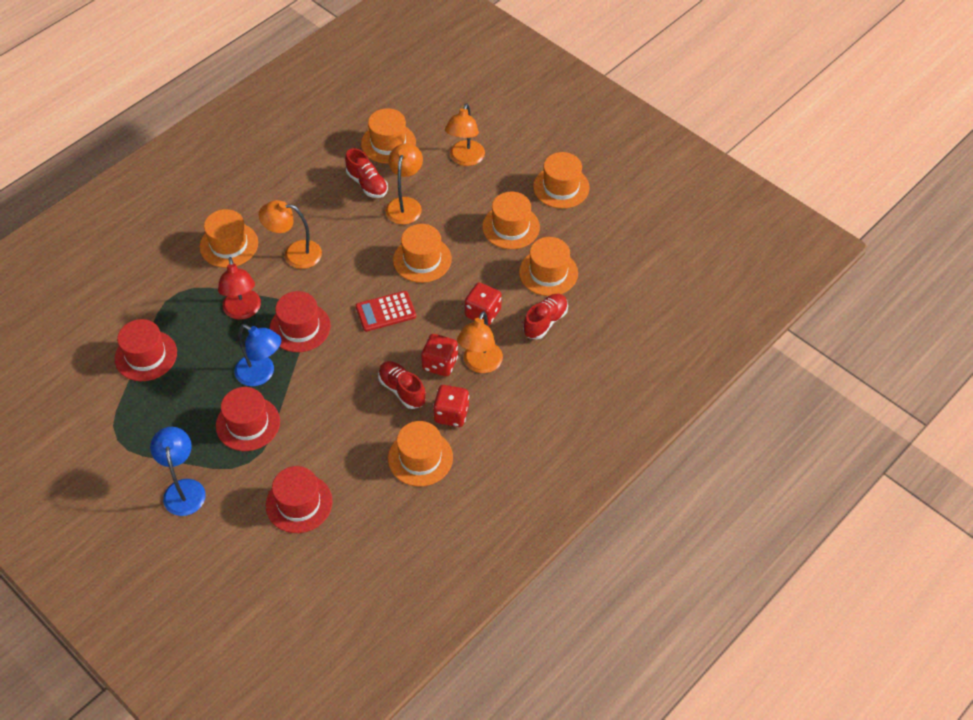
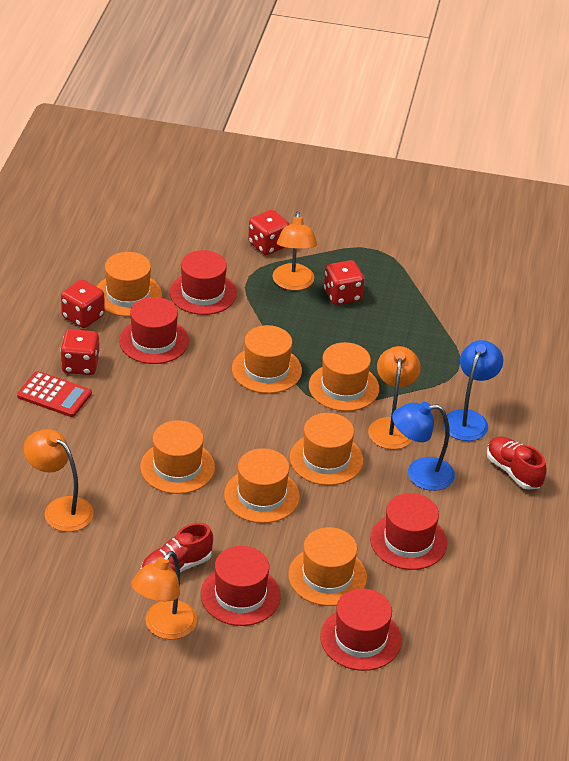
red dice: [421,334,458,377] [433,385,469,427] [465,282,502,326] = 3 -> [60,329,100,375] [61,279,105,328] [248,210,289,255] [324,260,364,305] = 4
red hat: [115,319,177,381] [216,387,280,451] [266,466,333,533] [270,291,331,352] = 4 -> [119,297,189,364] [169,250,237,315] [201,546,281,626] [320,589,402,671] [370,493,447,570] = 5
red lamp: [218,257,261,320] = 1 -> none = 0
red shoe: [345,148,388,198] [378,361,426,409] [523,294,568,339] = 3 -> [141,523,213,573] [487,436,547,490] = 2

